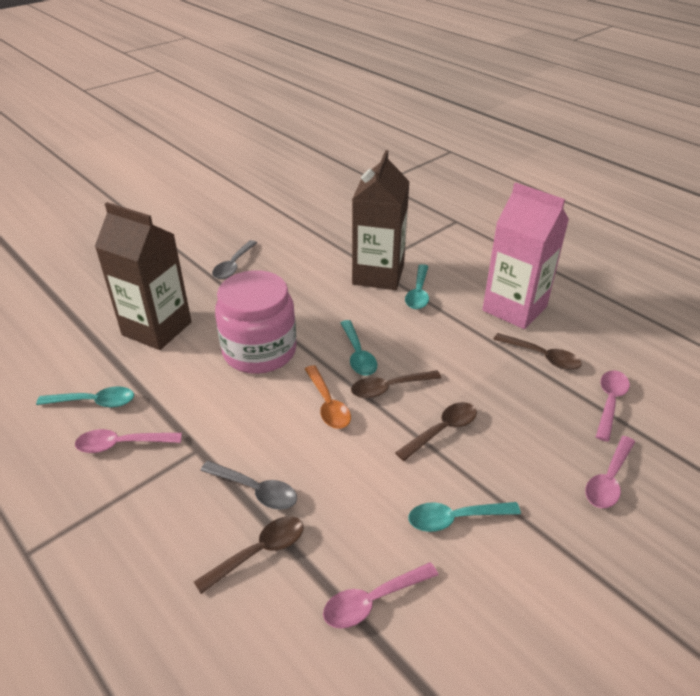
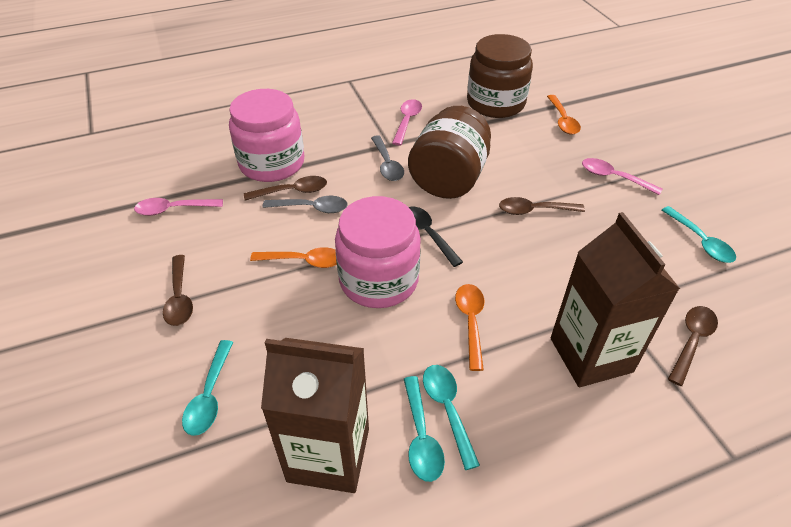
black spoon: none = 0 -> [409,207,463,267] = 1
brown jar: none = 0 -> [408,106,491,199] [467,34,533,118] = 2
orange spoon: [305,365,351,429] = 1 -> [250,247,337,268] [455,284,484,371] [547,95,581,135] = 3
pink carton: [482,182,569,329] = 1 -> none = 0
pink jar: [215,270,297,374] = 1 -> [229,89,305,182] [335,196,421,308] = 2
pink spoon: [75,429,182,453] [323,562,438,629] [585,436,635,508] [596,370,630,442] = 4 -> [134,198,223,216] [392,99,422,146] [582,158,662,195] = 3

